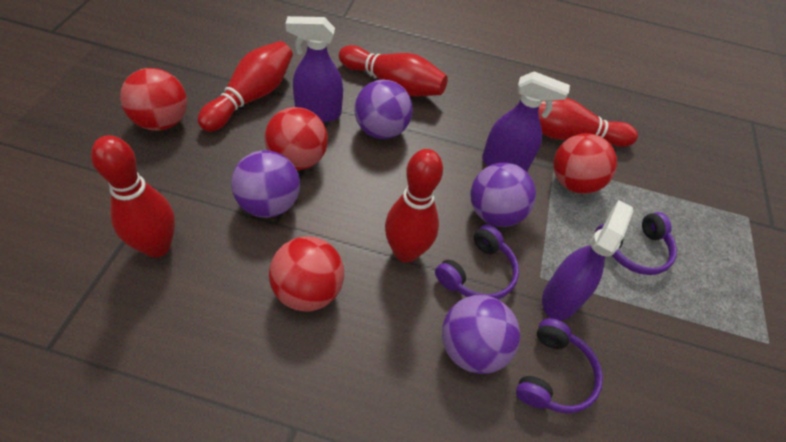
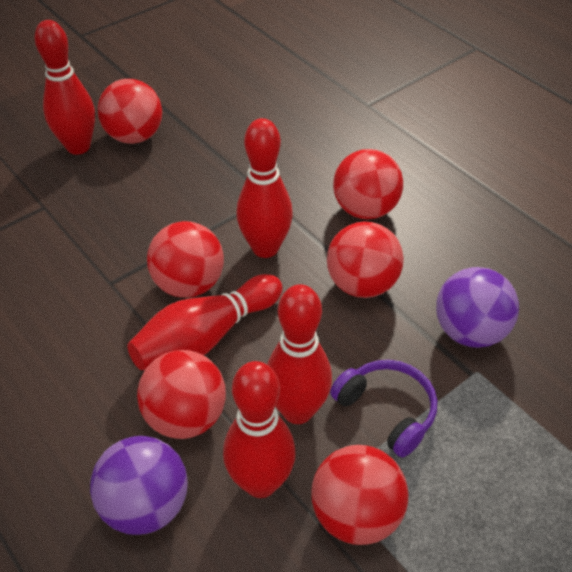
purple ball: [231,150,300,218] [354,80,413,139] [442,295,520,374] [471,163,536,227] = 4 -> [90,436,188,535] [436,267,519,348] = 2
purple headphones: [435,225,519,299] [516,318,603,414] [595,212,677,275] = 3 -> [330,360,437,457] = 1
purple spray bottle: [286,16,343,122] [482,71,570,172] [542,200,633,321] = 3 -> none = 0
red ball: [120,68,187,131] [264,107,328,170] [269,236,344,311] [553,133,617,194] = 4 -> [97,79,162,144] [137,350,226,439] [147,221,224,298] [311,445,408,545] [327,222,404,298] [333,149,403,219] = 6

